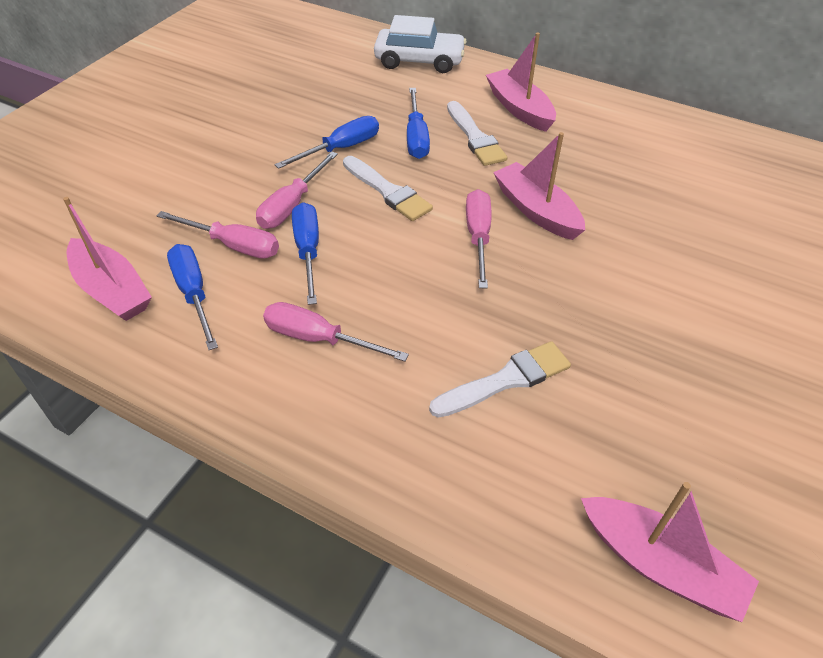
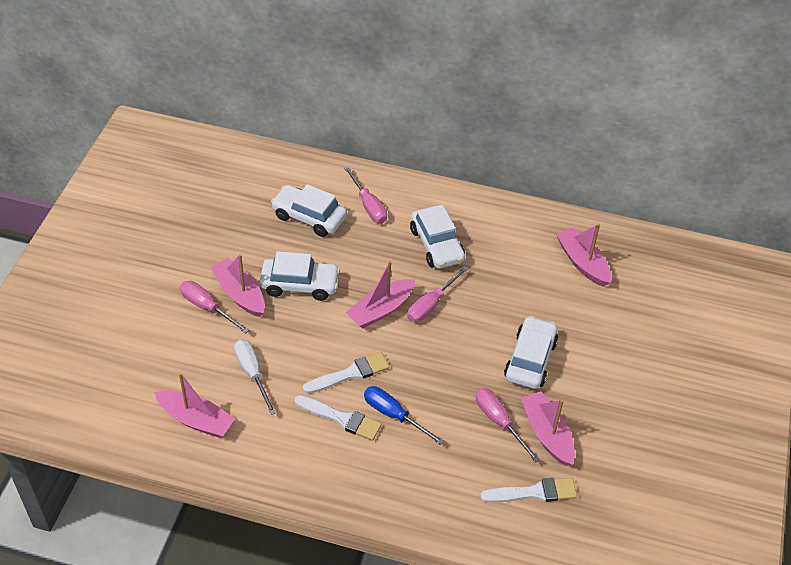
blue screwdriver: [167,244,218,350] [274,116,379,169] [292,202,319,305] [407,88,430,159] = 4 -> [364,386,444,445] = 1
pink boat: [63,197,152,321] [486,32,556,132] [493,132,585,240] [581,482,759,622] = 4 -> [154,373,236,438] [210,254,265,317] [346,261,415,328] [521,391,575,466] [556,224,611,287] = 5
white car: [374,15,467,73] = 1 -> [260,251,340,301] [271,184,347,237] [410,205,465,269] [504,316,558,389] = 4
white screwdriver: none = 0 -> [234,339,276,415] = 1

